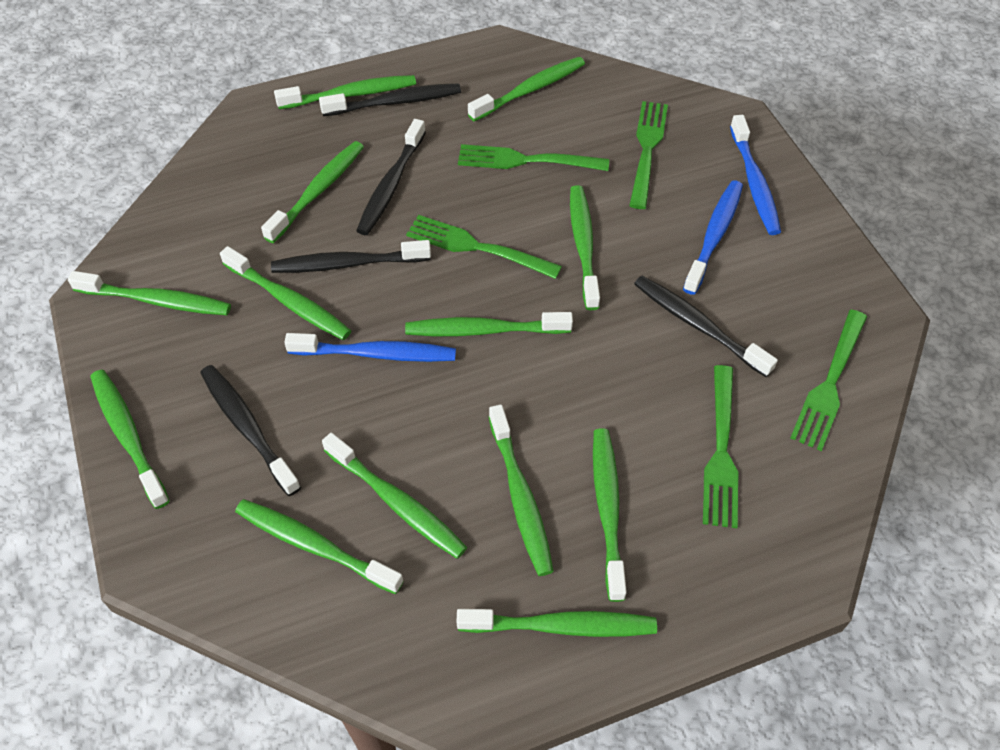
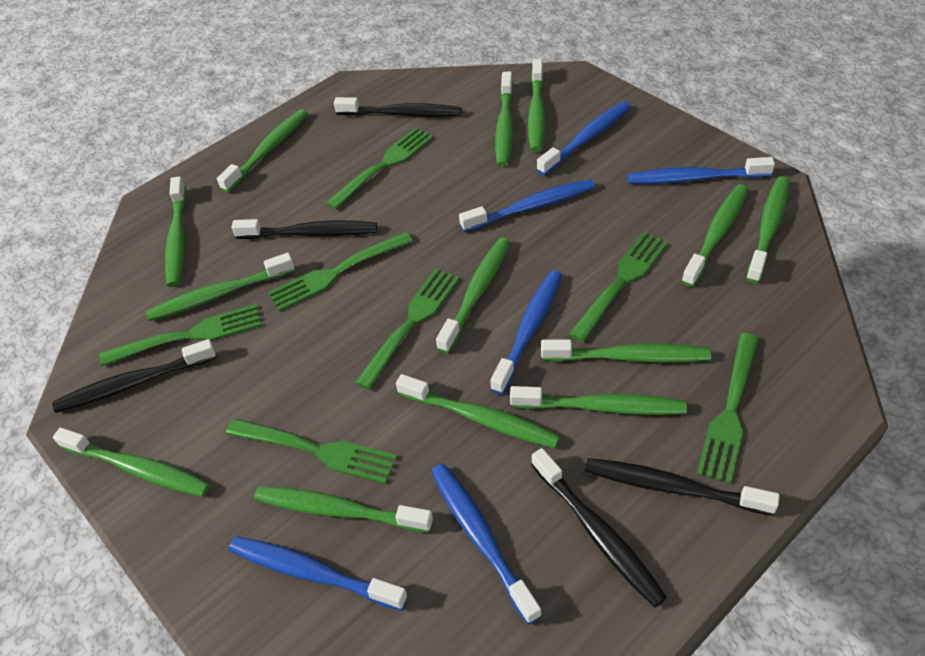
blue toothbrush: [284,333,456,362] [683,180,743,295] [730,115,781,235] = 3 -> [229,536,407,610] [431,463,542,624] [459,179,595,232] [490,270,562,395] [537,101,631,175] [628,157,775,184] = 6
green fork: [406,215,562,279] [458,144,609,171] [629,101,668,209] [703,365,738,528] [790,310,867,451] = 5 -> [99,304,262,366] [226,419,397,484] [268,232,413,311] [326,127,434,210] [355,269,460,390] [569,232,668,342] [697,333,759,484] = 7

